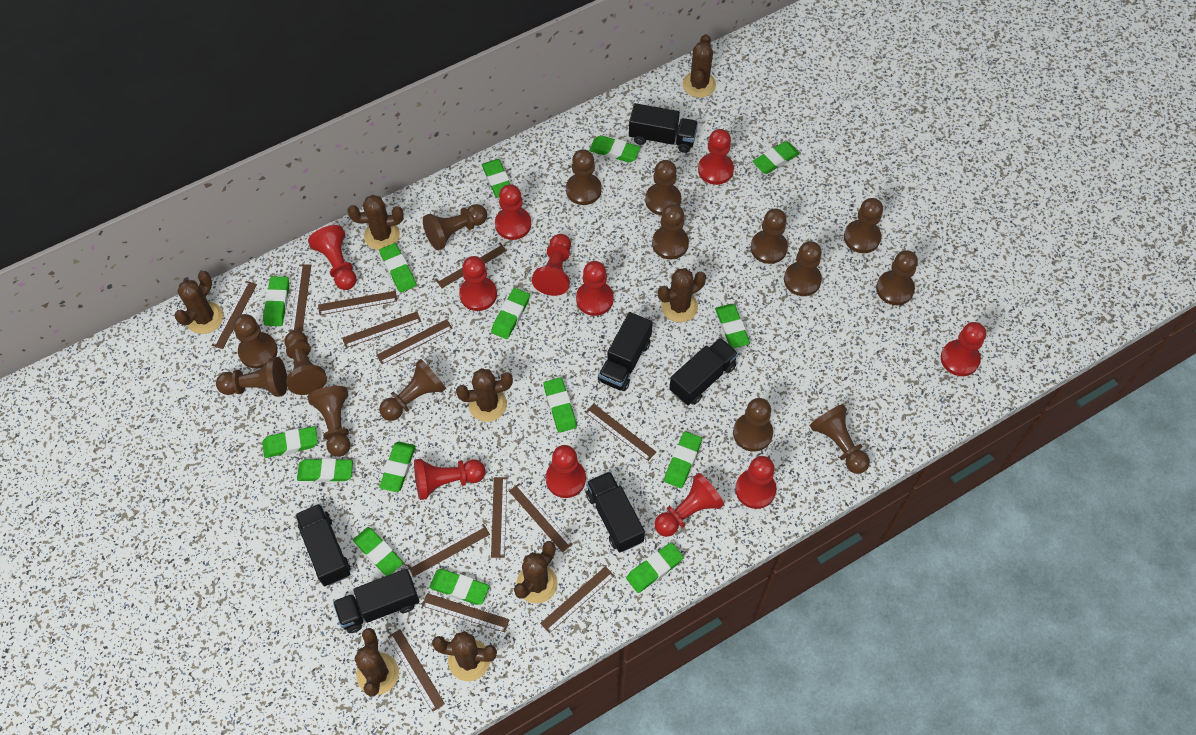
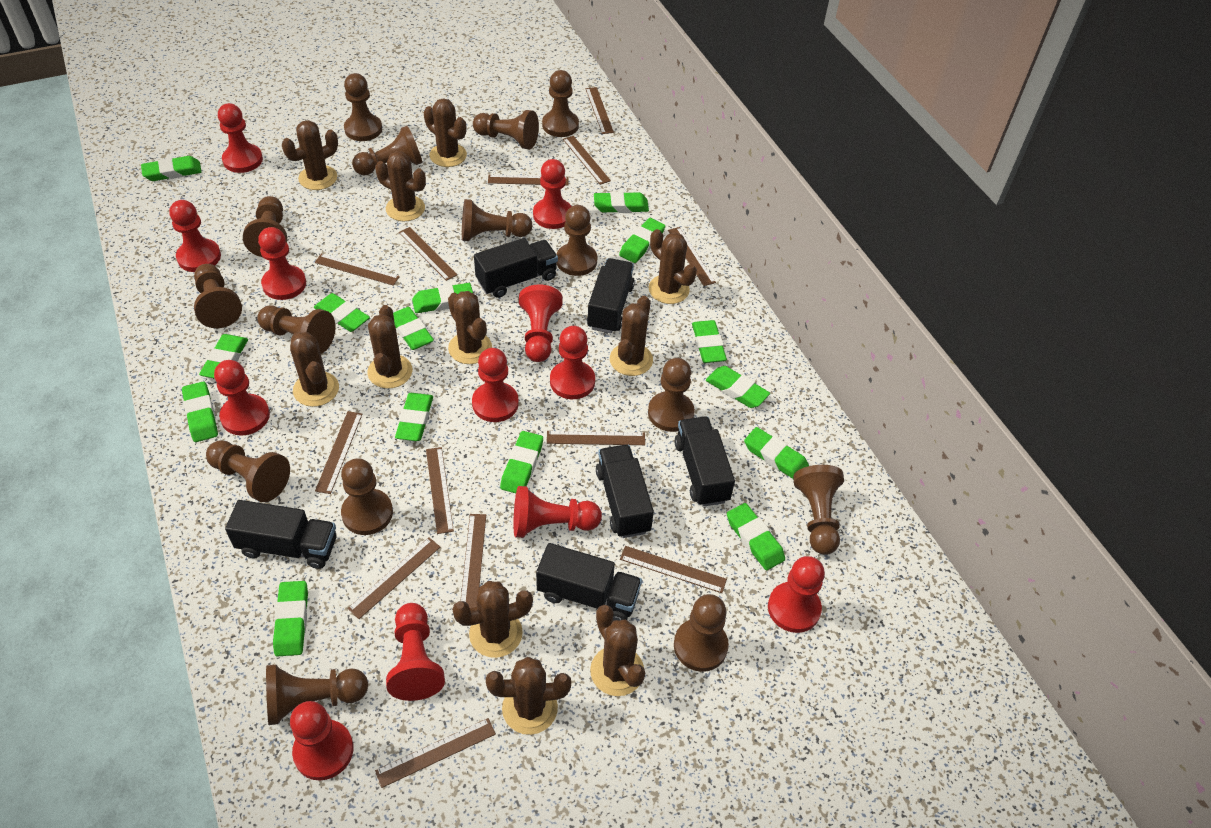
brown cactus: [174,271,223,334] [348,195,404,250] [354,628,399,697] [432,631,497,681] [456,368,513,422] [514,541,557,603] [658,268,706,322] [683,34,716,98] = 8 -> [282,120,338,190] [290,332,339,407] [367,305,412,389] [375,151,426,221] [424,98,467,167] [448,291,492,364] [452,581,533,658] [486,657,571,735] [590,605,645,696] [610,296,653,376] [649,229,697,304] = 11
red pawn: [308,225,357,290] [414,459,485,500] [459,256,497,311] [495,184,531,240] [532,234,571,296] [546,445,586,498] [576,261,614,316] [654,473,724,537] [698,129,734,185] [735,456,777,509] [941,322,986,376] = 11 -> [169,200,221,272] [214,360,270,436] [218,103,263,173] [258,227,306,300] [290,701,353,780] [386,603,445,701] [472,348,519,422] [513,486,602,538] [519,284,563,362] [533,159,572,229] [550,326,595,399] [768,556,825,633] = 12

